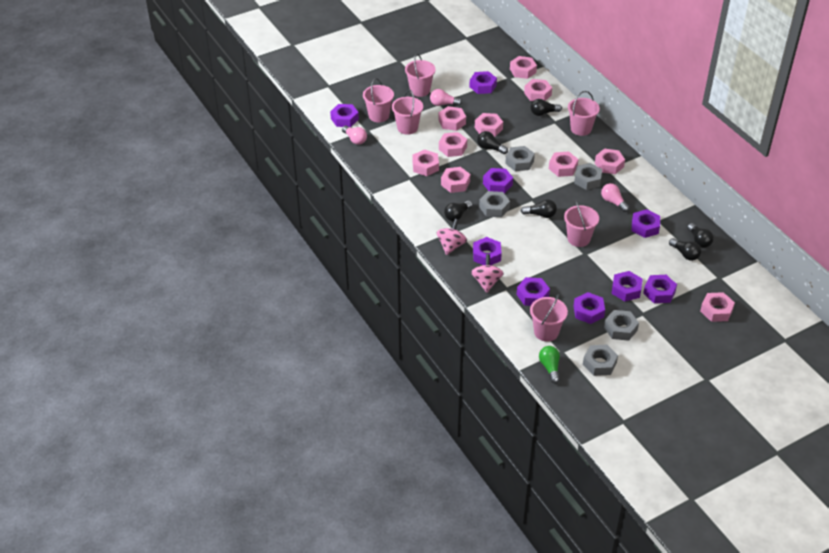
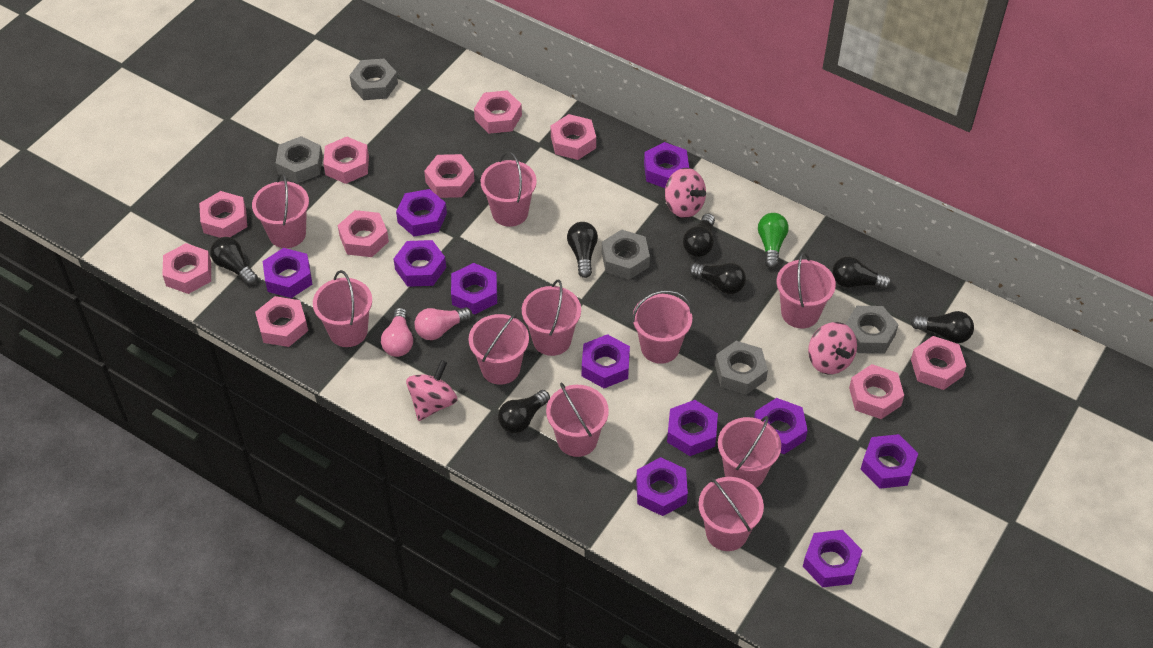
black light bulb: [444,201,473,221] [477,131,508,154] [521,199,557,218] [531,99,562,116] [669,238,701,261] [687,223,714,248] = 6 -> [210,237,258,285] [498,390,550,433] [567,222,598,278] [683,213,715,257] [689,263,746,294] [832,256,891,289] [910,311,974,343] = 7
pink bucket: [363,78,394,123] [392,90,423,135] [405,53,435,97] [530,294,568,342] [564,200,599,247] [568,91,600,136] = 6 -> [252,173,309,248] [313,270,372,347] [469,313,529,385] [481,152,537,227] [522,280,581,356] [546,382,609,457] [632,290,693,364] [698,477,764,551] [718,416,781,488] [777,252,836,328] = 10
pink light bulb: [342,126,367,145] [430,89,462,106] [601,183,629,212] = 3 -> [381,308,413,357] [414,307,472,340] = 2
pink spinning top: [437,219,467,255] [471,254,504,293] = 2 -> [406,360,457,421] [665,168,706,218] [808,322,857,375] = 3
purple nut: [330,104,359,127] [469,71,497,94] [473,237,502,265] [483,168,513,193] [517,277,550,306] [574,292,605,324] [611,271,643,301] [632,209,660,238] [643,275,677,303] = 9 -> [263,248,312,298] [394,240,446,287] [396,189,447,237] [451,263,497,315] [582,334,630,388] [636,457,688,516] [644,142,689,188] [667,400,718,456] [754,398,808,454] [803,530,863,587] [861,434,918,489] = 11

